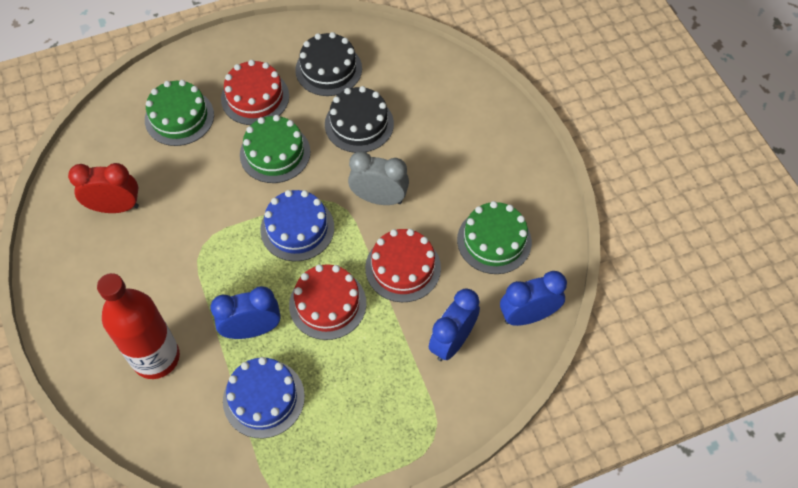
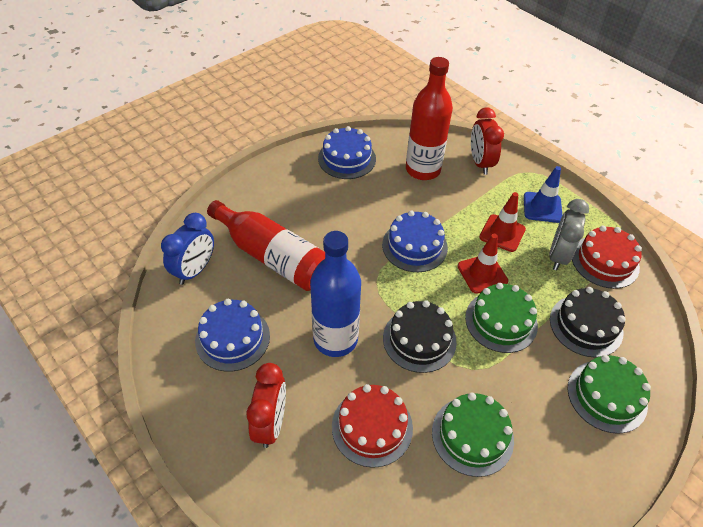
blue bottle: none = 0 -> [310,231,361,357] = 1
blue cake: [223,357,305,438] [260,190,334,261] = 2 -> [195,299,270,372] [318,126,376,179] [382,210,448,272] = 3
blue clock: [211,286,281,339] [429,289,480,361] [500,271,567,326] = 3 -> [161,213,214,285] = 1
blue traffic cone: none = 0 -> [524,166,563,223] = 1
red bottle: [97,273,180,379] = 1 -> [207,200,325,291] [406,57,453,180] = 2
red cake: [221,60,289,125] [289,264,366,340] [365,229,441,302] = 3 -> [332,384,413,468] [572,226,642,289] = 2
red clock: [68,163,139,213] = 1 -> [246,363,286,448] [471,107,504,175] = 2
red traffic cone: none = 0 -> [457,234,508,294] [480,192,526,252] = 2

